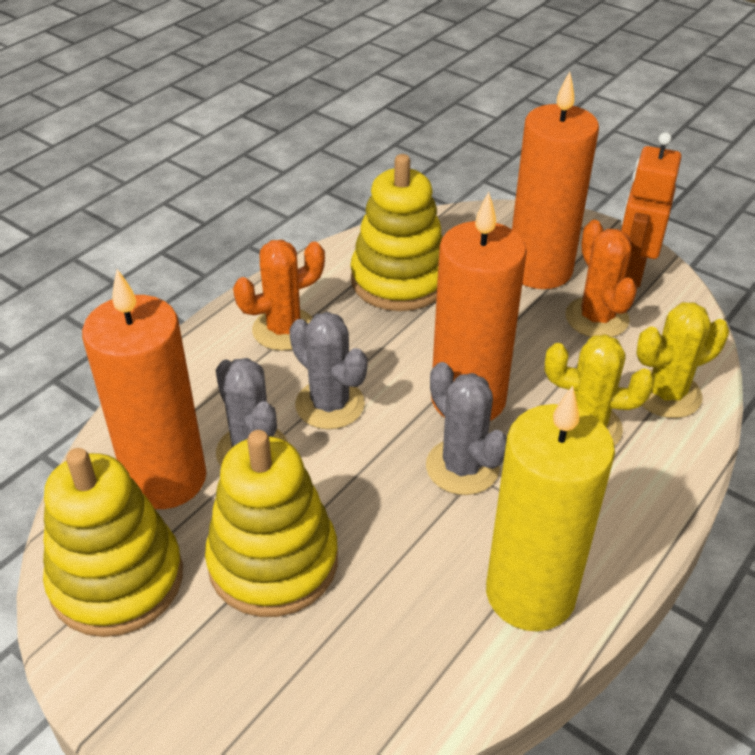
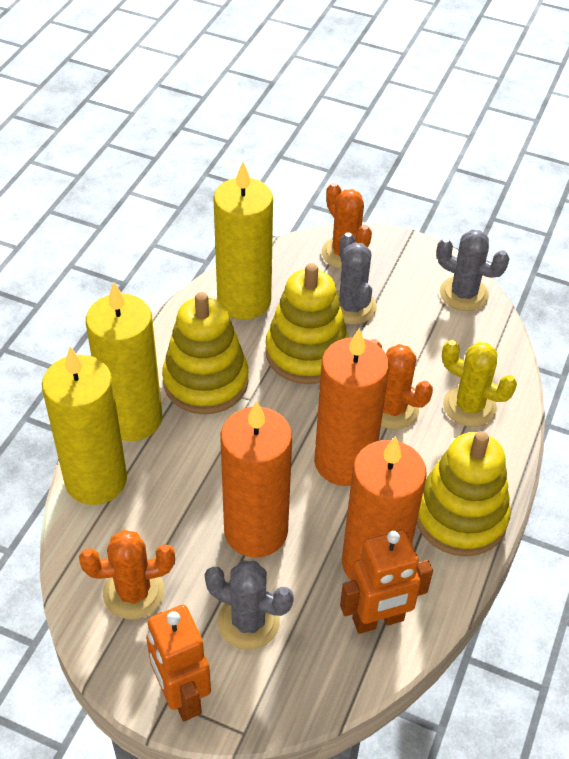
orange cactus: [233,240,325,351] [565,220,637,337] = 2 -> [79,530,175,619] [322,182,372,269] [370,339,433,430] = 3
orange robot: [621,132,681,288] = 1 -> [146,605,211,721] [340,530,433,634] = 2
yellow cactus: [545,334,654,446] [636,302,729,418] = 2 -> [442,340,517,427] = 1
yellow candle: [486,385,615,631] = 1 -> [42,347,127,505] [86,282,162,441] [213,162,273,320] = 3

